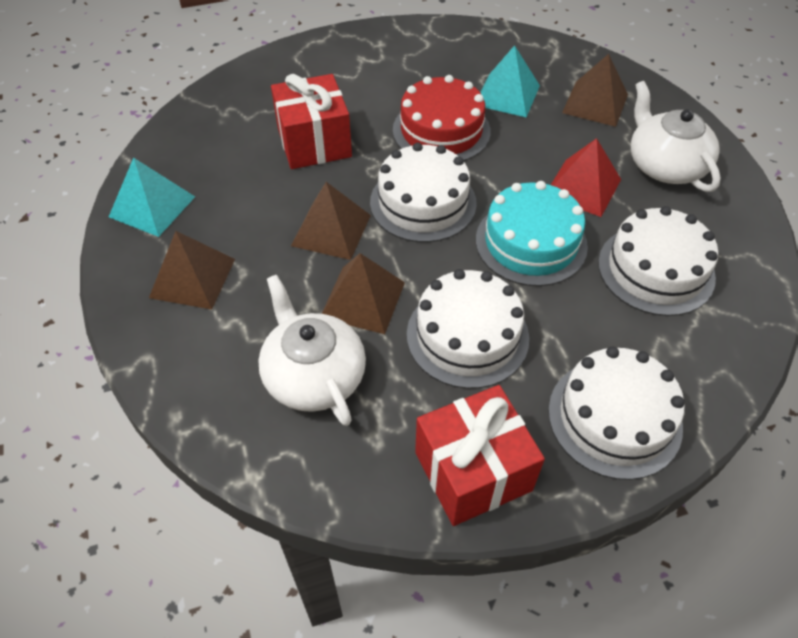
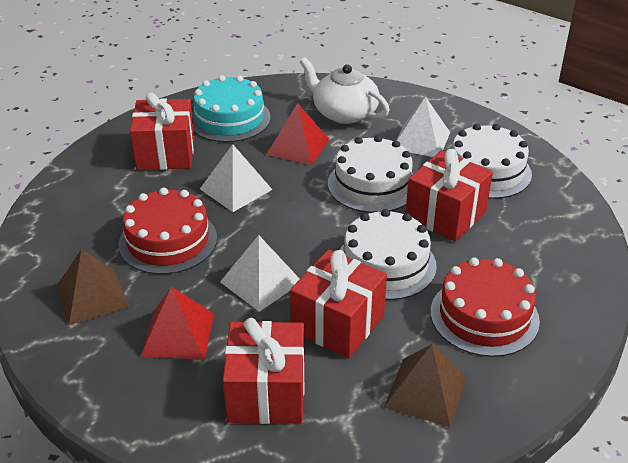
brown pyramid: [149,231,235,310] [291,182,371,260] [322,253,405,334] [562,54,628,127] = 4 -> [56,249,129,325] [384,344,467,427] = 2
red cake: [393,75,491,161] = 1 -> [119,188,217,274] [431,258,540,357] = 2
red gift: [271,74,352,169] [415,385,545,526] = 2 -> [130,93,194,170] [223,318,304,424] [290,249,387,359] [405,149,493,242] = 4
red pyramid: [551,138,621,217] = 1 -> [141,287,214,360] [266,103,330,165] = 2
turquoise pyramid: [109,157,195,237] [480,45,540,117] = 2 -> none = 0
white cake: [370,143,477,242] [407,269,529,389] [548,347,685,480] [598,206,718,316] = 4 -> [328,135,413,213] [340,209,437,300] [452,124,532,199] = 3
white pyramid: none = 0 -> [200,144,273,212] [220,235,300,312] [396,97,450,157] = 3
white teapot: [258,275,366,426] [631,81,721,192] = 2 -> [300,57,390,124] = 1

